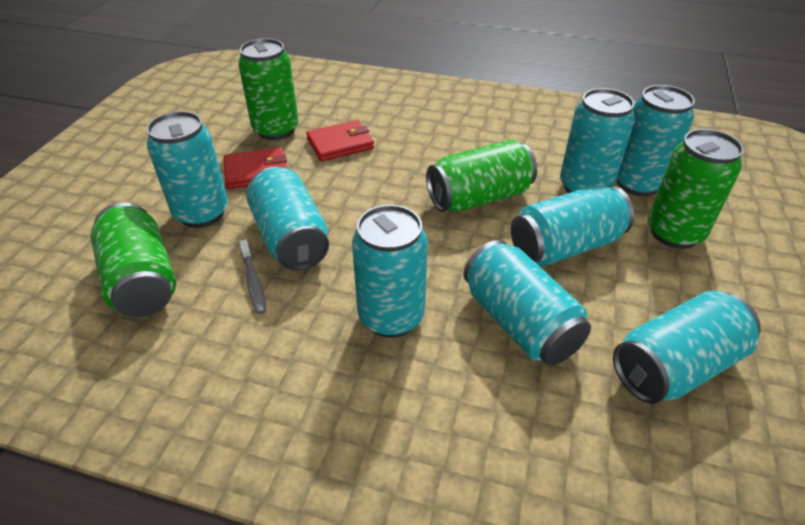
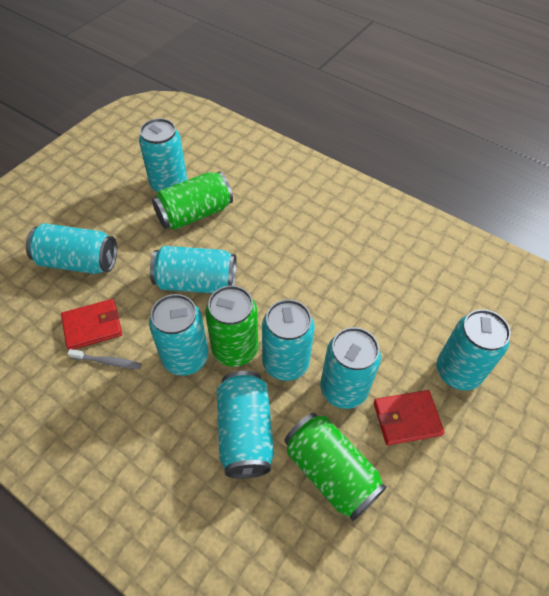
green can: [90,202,176,317] [238,38,299,140] [426,139,537,212] [648,129,744,249] = 4 -> [152,171,233,230] [205,285,258,367] [284,413,387,521] = 3

